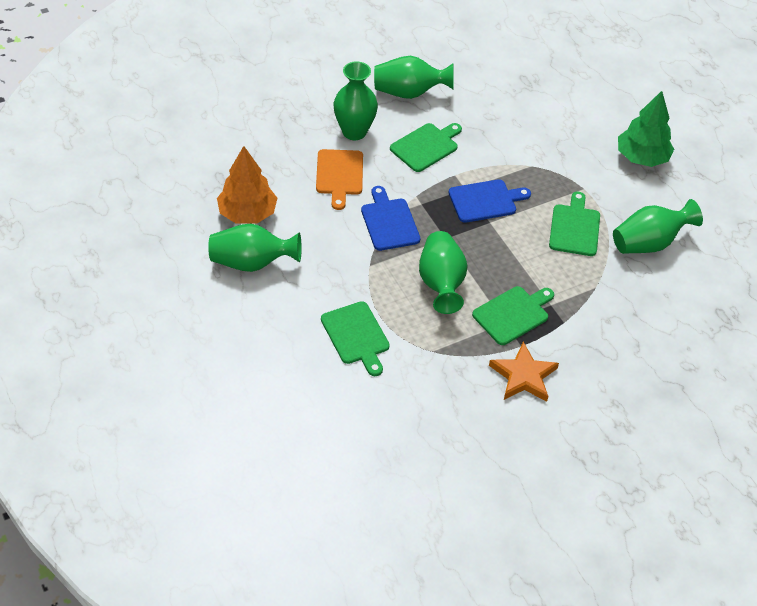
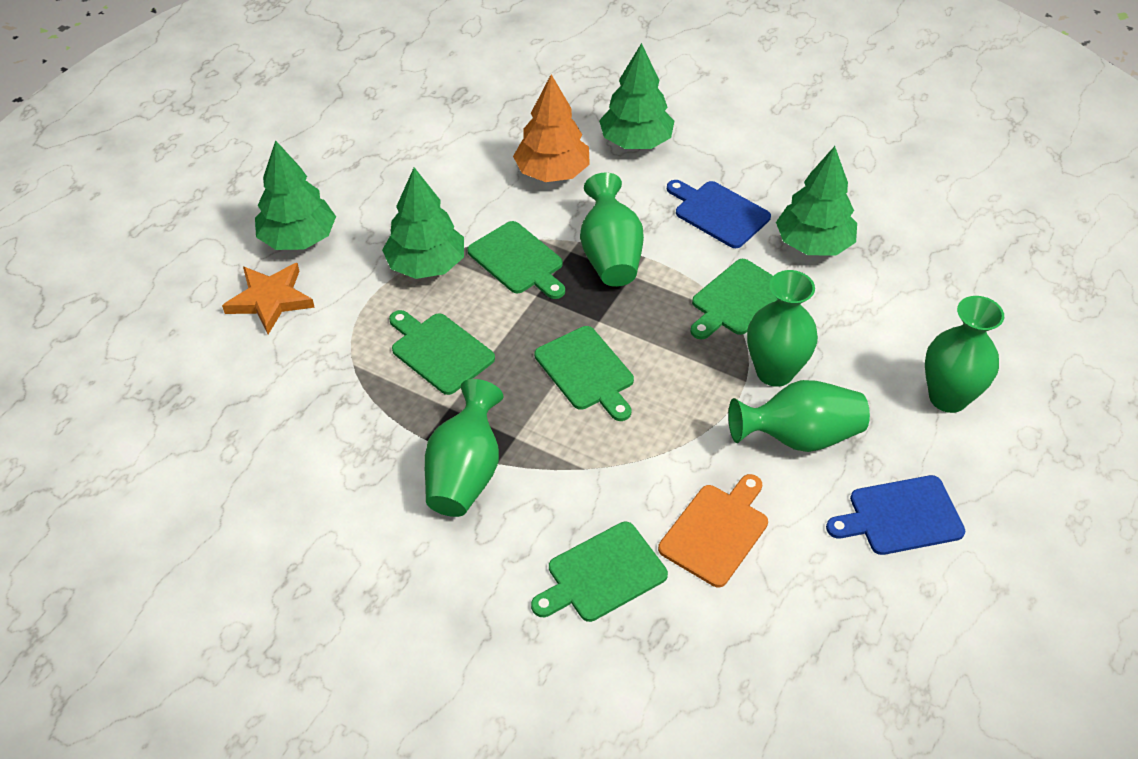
green cutting board: [321,301,390,376] [390,123,462,172] [472,286,554,345] [549,192,600,256] = 4 -> [389,310,495,395] [467,221,565,299] [531,522,668,622] [535,326,634,421] [690,259,778,339] = 5
green tree: [618,91,674,167] = 1 -> [255,140,336,250] [382,167,464,279] [599,43,674,149] [776,146,857,256] = 4

